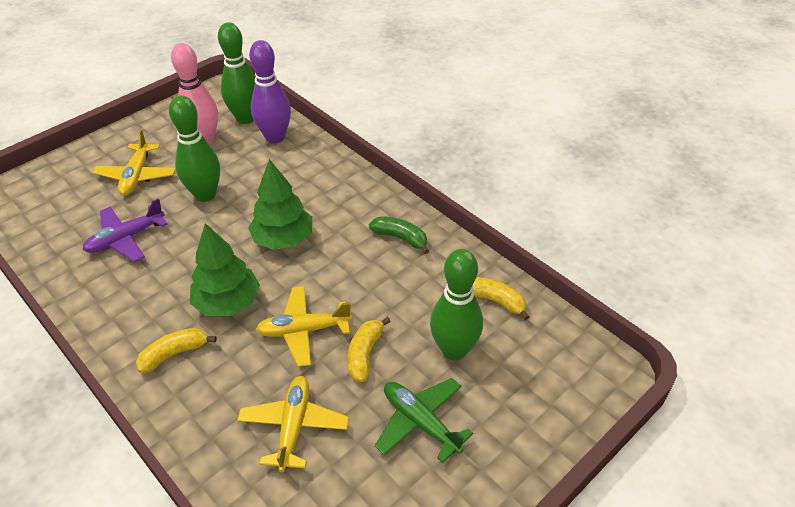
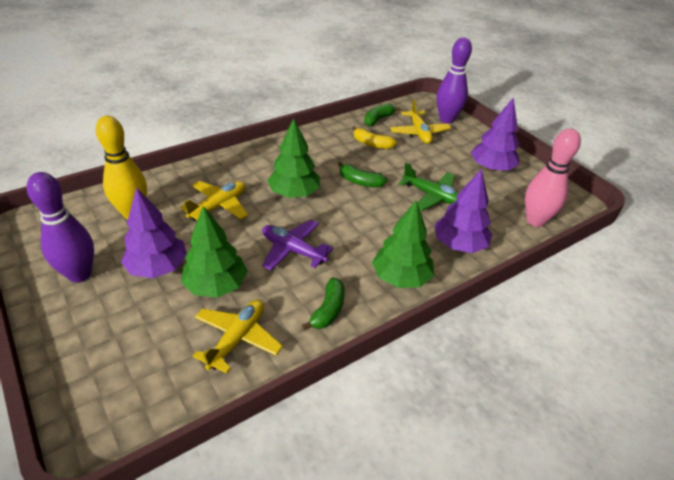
green banana: [369,216,429,254] = 1 -> [302,277,345,330] [338,162,388,188] [364,103,400,126] = 3
green bowling pin: [169,95,220,202] [218,22,256,124] [430,249,483,361] = 3 -> none = 0
green tree: [190,223,260,316] [248,159,312,250] = 2 -> [181,206,248,298] [267,119,320,198] [372,200,434,288] = 3
purple bowling pin: [249,40,291,143] = 1 -> [27,172,94,283] [437,37,472,123] = 2
purple tree: none = 0 -> [121,187,187,278] [434,169,493,253] [471,97,520,172] = 3
yellow banana: [136,328,217,373] [348,317,391,382] [473,277,529,320] = 3 -> [352,126,397,149] = 1
yellow bowling pin: none = 0 -> [96,116,147,219] = 1

